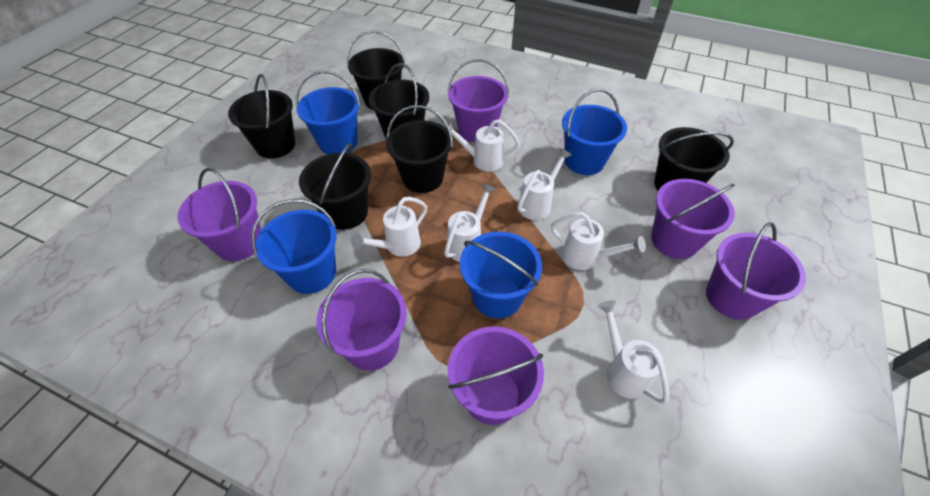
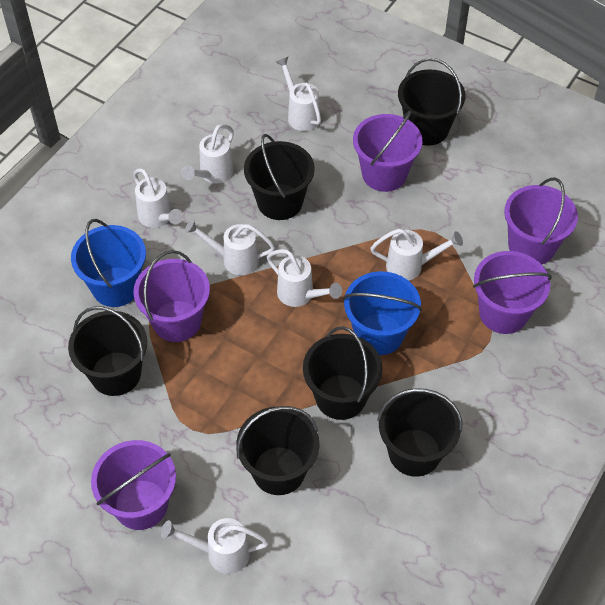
blue bucket: [252,199,337,294] [295,71,360,154] [460,231,542,319] [562,88,627,175] = 4 -> [71,219,146,307] [343,271,422,355] = 2
purple bucket: [177,168,261,261] [316,269,407,371] [447,59,509,142] [448,326,544,425] [651,179,735,259] [706,222,806,320] = 6 -> [91,440,176,530] [133,250,210,342] [353,111,422,192] [473,251,552,334] [504,178,578,265] = 5
white watering can: [351,197,427,257] [444,120,520,171] [444,183,496,262] [518,148,572,220] [551,212,646,270] [598,300,669,404] = 6 -> [133,168,183,228] [161,518,269,574] [181,124,234,183] [185,219,275,275] [267,249,342,307] [276,57,321,131] [371,229,463,281] = 7

